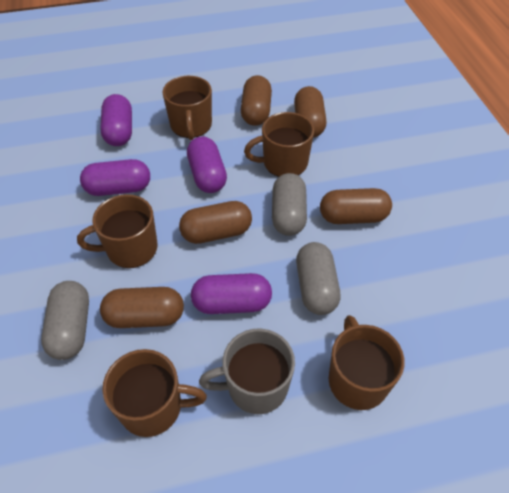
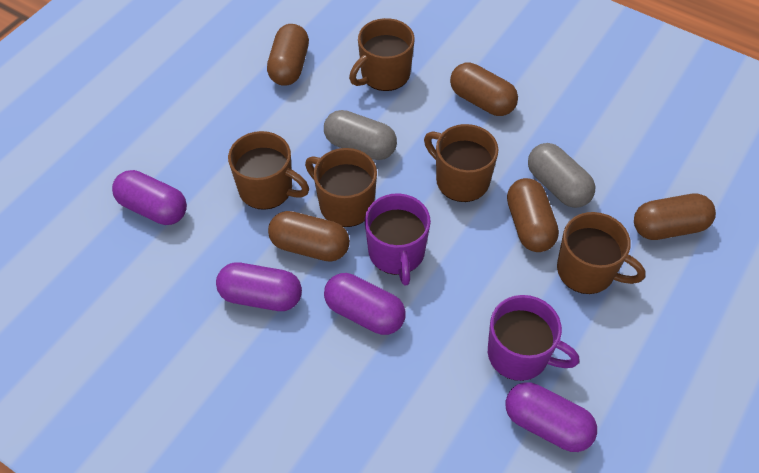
grey capsule: [41,281,89,360] [272,173,307,236] [296,242,340,315] = 3 -> [324,110,397,160] [528,143,595,208] = 2
grey mug: [199,328,295,414] = 1 -> none = 0
purple mug: none = 0 -> [365,193,431,286] [488,295,580,381] = 2

